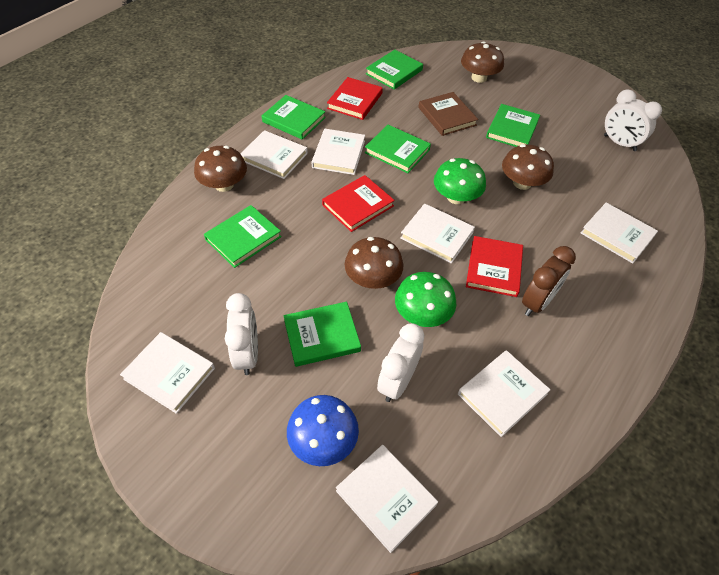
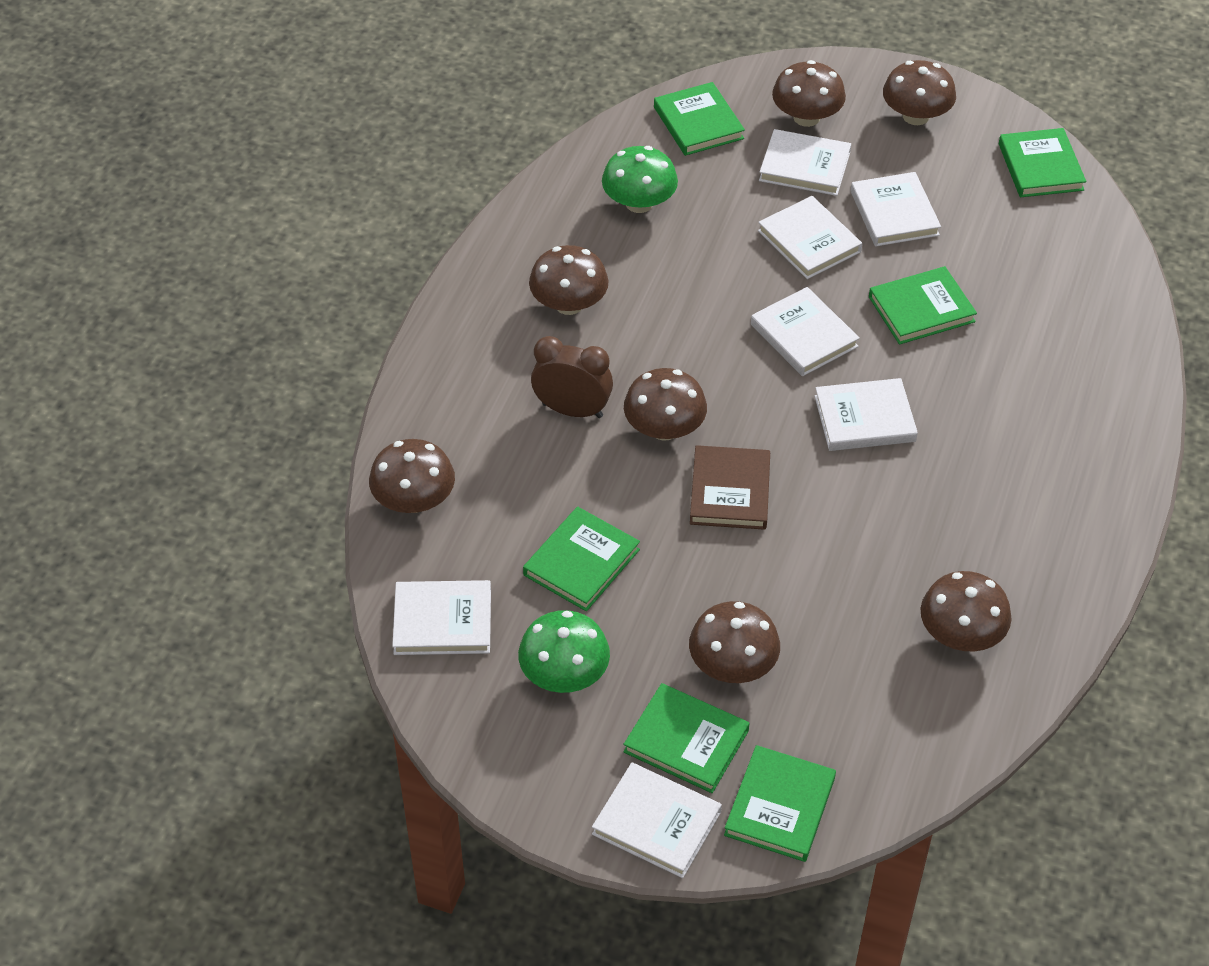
blue mushroom: [287,395,359,466] = 1 -> none = 0
brown mushroom: [194,146,247,192] [345,237,403,289] [461,41,504,83] [502,144,554,190] = 4 -> [369,439,455,513] [529,245,608,315] [624,368,707,440] [689,601,780,683] [772,60,846,127] [883,60,956,125] [921,571,1012,651] = 7
red book: [322,175,395,232] [327,77,383,120] [466,236,523,297] = 3 -> none = 0
white clock: [225,293,258,375] [377,324,425,402] [604,89,662,151] = 3 -> none = 0

